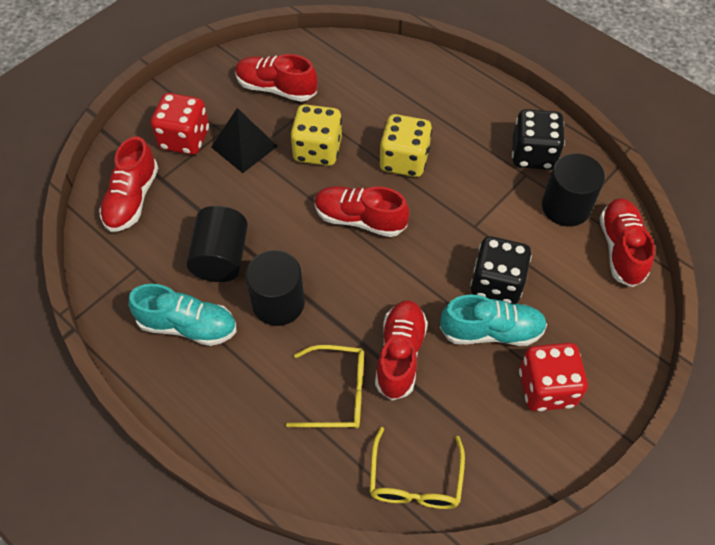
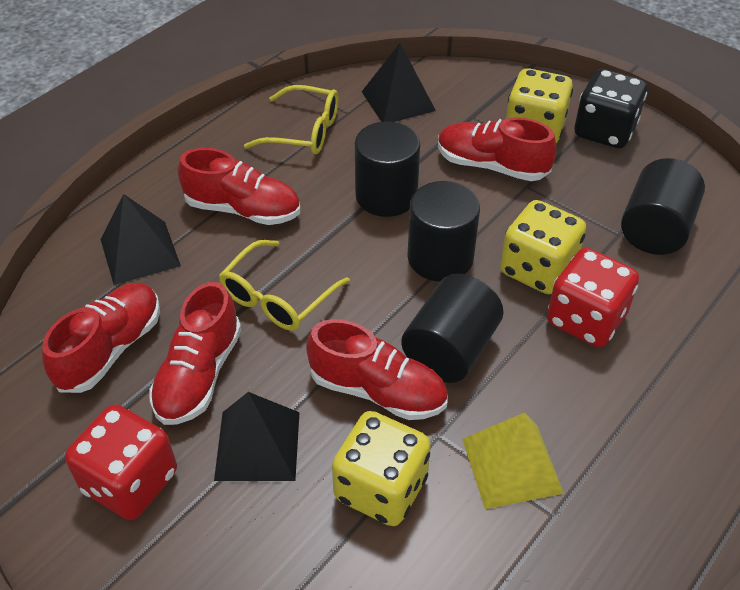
black cylinder: [187,206,248,282] [245,250,305,326] [542,153,605,227] = 3 -> [355,121,420,217] [401,274,503,383] [407,181,480,282] [621,158,705,255] = 4
black dice: [470,236,532,304] [512,109,565,170] = 2 -> [574,69,647,148] = 1
black pyramid: [211,108,278,173] = 1 -> [101,194,181,285] [214,392,299,481] [362,43,436,122] = 3
turquoise shoe: [128,284,237,346] [440,295,547,346] = 2 -> none = 0
yellow dice: [290,104,342,166] [379,114,432,177] = 2 -> [332,411,431,526] [500,200,586,294] [506,68,573,143] = 3
yellow pyramid: none = 0 -> [462,412,564,509] = 1

